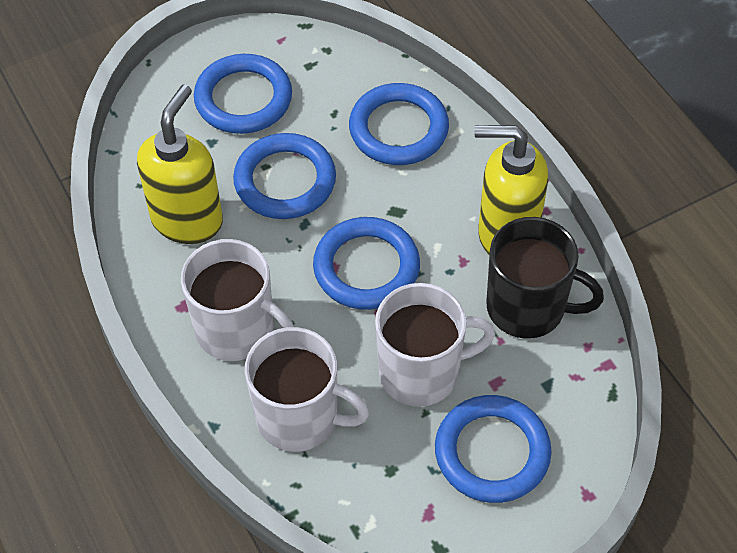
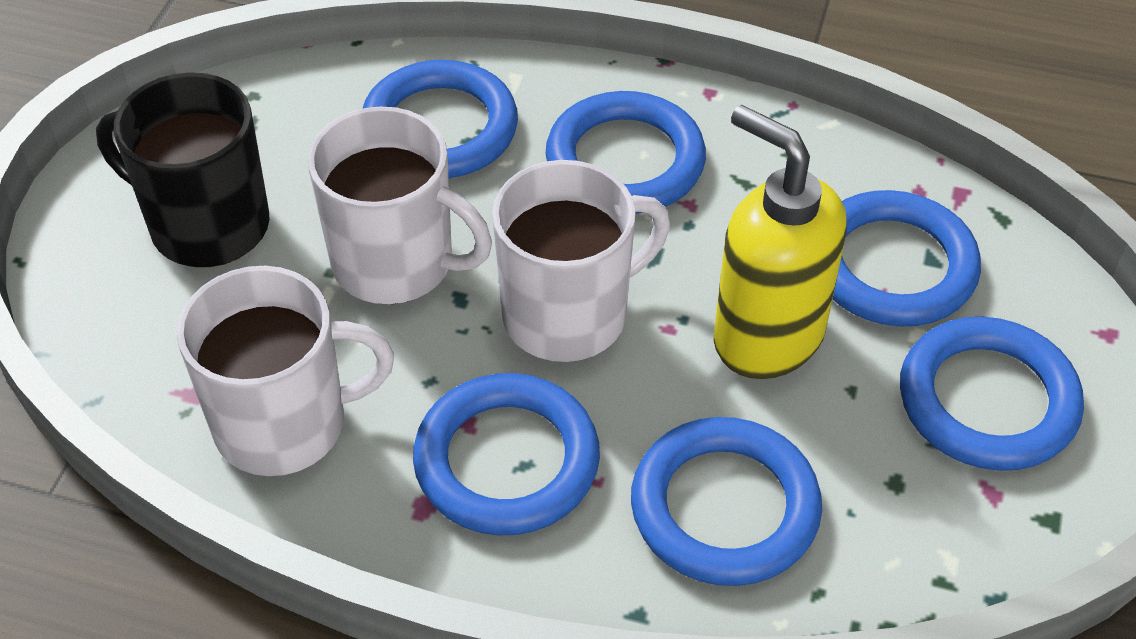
blue ring: [194,54,292,134] [233,133,336,219] [313,217,420,310] [349,83,449,165] [435,395,552,503] = 5 -> [362,60,518,178] [413,373,600,535] [546,91,706,214] [631,417,822,586] [833,190,981,327] [900,317,1084,471] = 6
yellow soap dispenser: [137,85,223,244] [474,125,548,255] = 2 -> [714,105,847,379] = 1

